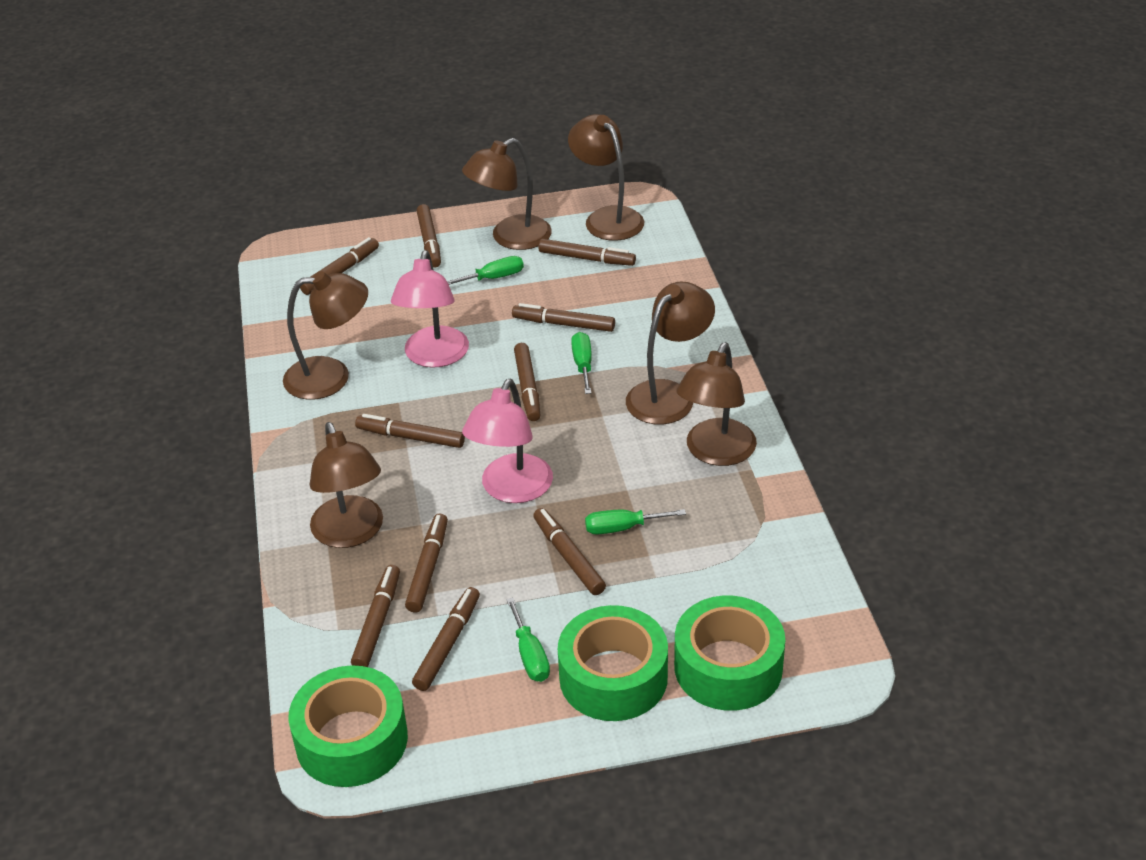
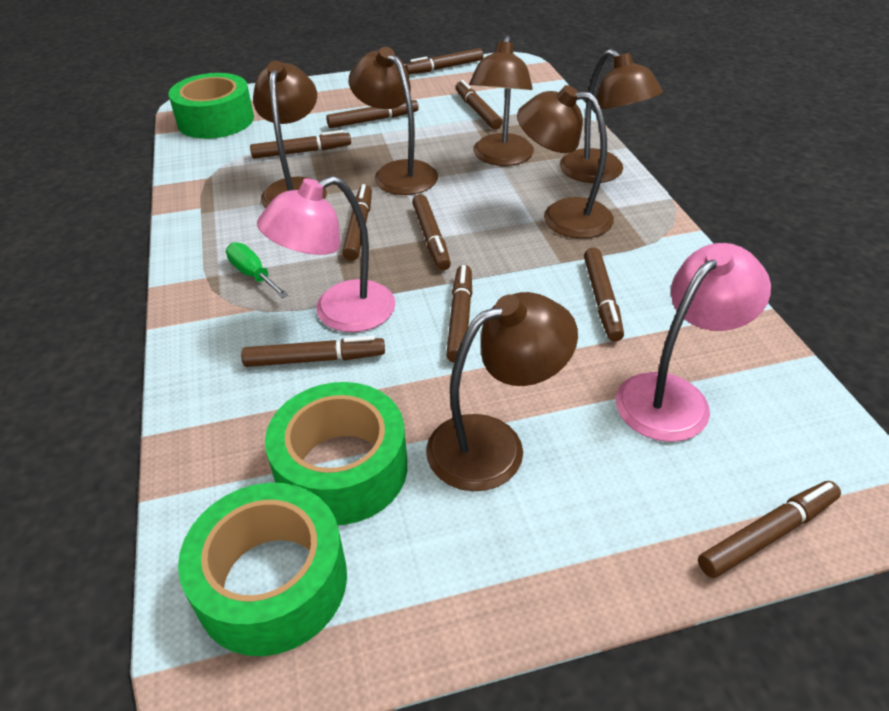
green screwdriver: [447,256,524,285] [506,598,550,682] [571,332,592,394] [585,509,686,535] = 4 -> [226,242,288,298] = 1

